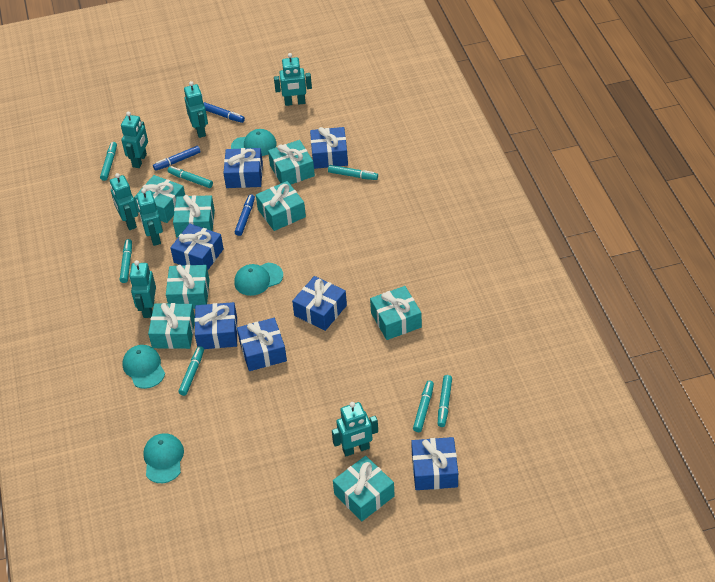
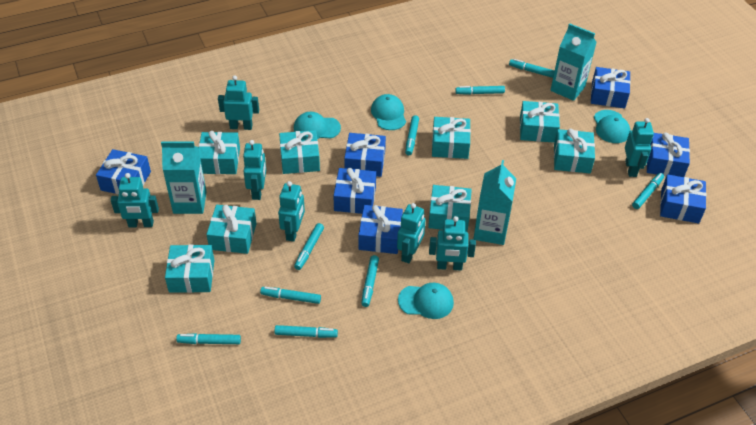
blue marker: [153,146,200,171] [203,102,245,123] [235,194,255,236] = 3 -> none = 0
turquoise carton: none = 0 -> [161,141,207,214] [473,160,516,245] [550,23,597,101] = 3
turquoise marker: [100,142,117,181] [120,239,132,283] [167,166,213,188] [178,346,204,396] [328,165,378,180] [413,381,434,432] [438,375,452,427] = 7 -> [176,333,241,344] [260,287,321,304] [274,325,338,338] [294,223,324,270] [361,255,379,307] [405,115,419,155] [455,86,505,95] [509,59,554,78] [632,173,664,209] = 9

